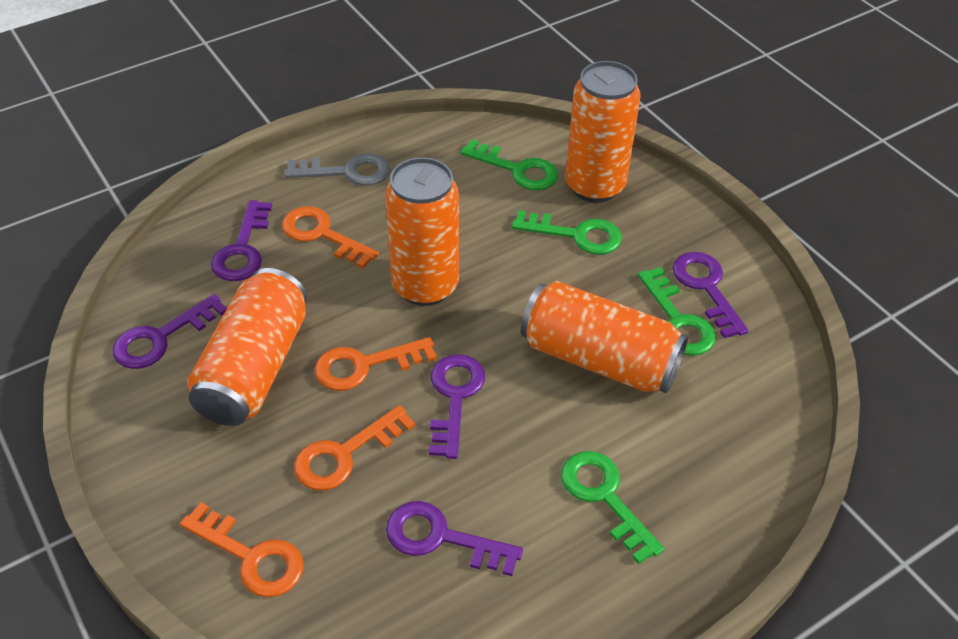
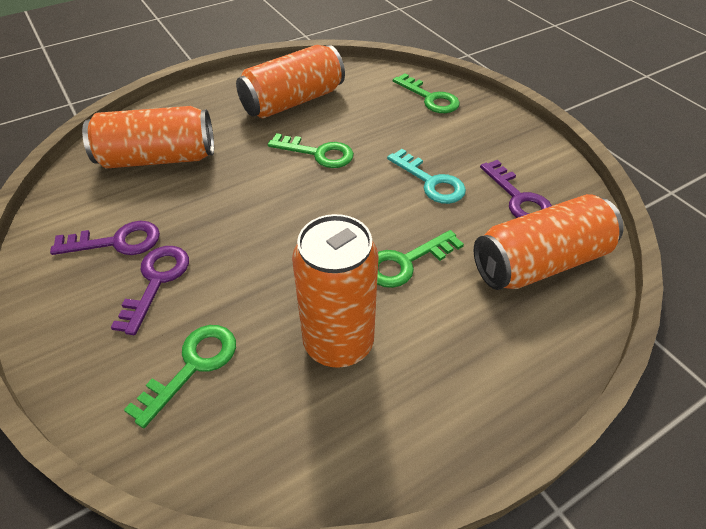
grey key: [285,153,390,186] = 1 -> none = 0
orange key: [180,502,304,597] [282,206,379,269] [294,405,415,491] [314,337,437,391] = 4 -> none = 0
purple key: [112,294,227,369] [211,200,272,281] [386,501,523,576] [429,354,485,459] [672,252,749,338] = 5 -> [50,221,160,255] [111,246,189,335] [480,160,552,218] = 3
turquoise key: none = 0 -> [387,149,466,204] = 1

